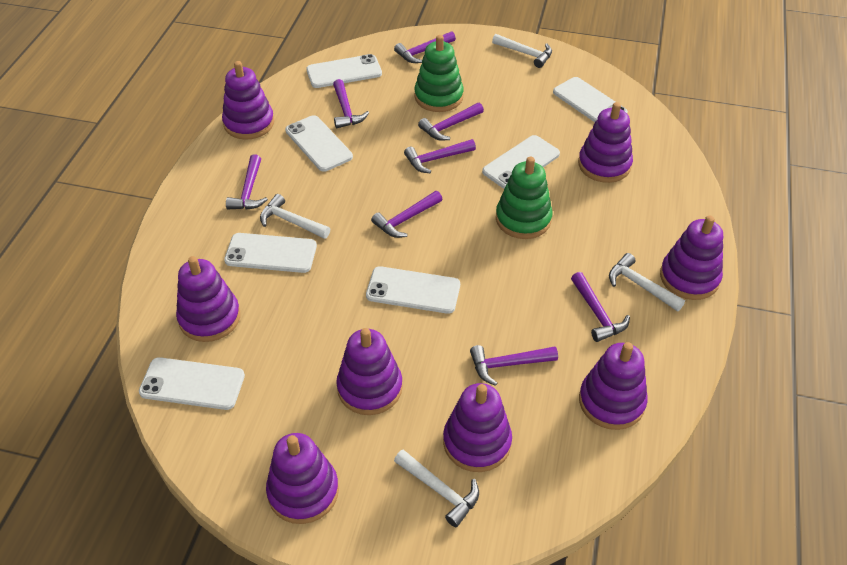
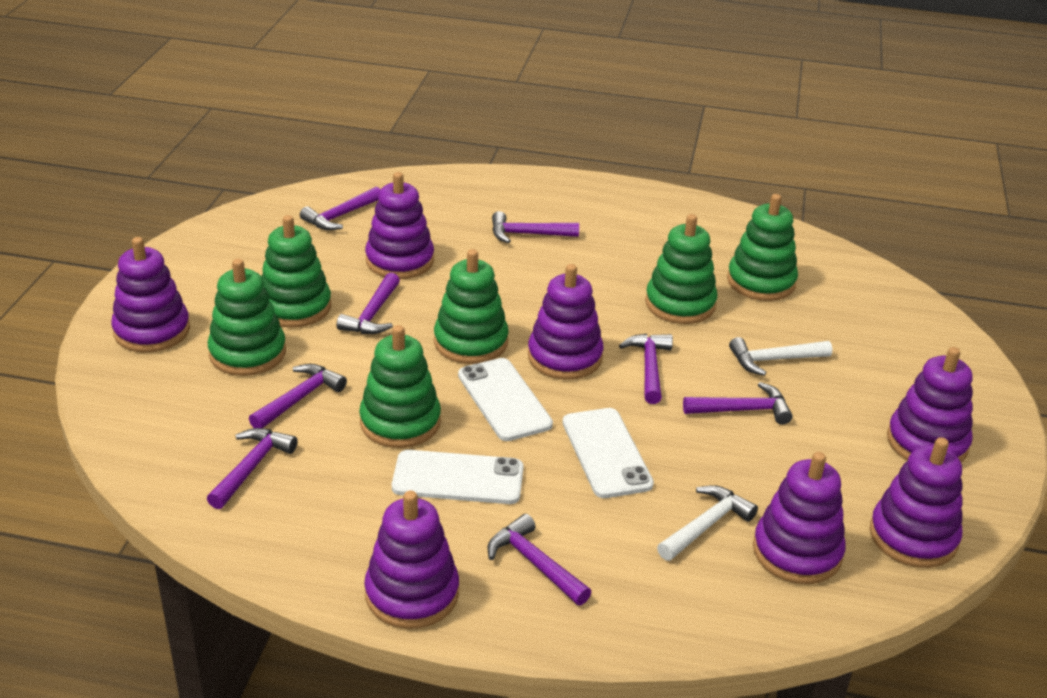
green stacking toy: [414,35,464,112] [496,157,553,239] = 2 -> [208,259,286,376] [261,215,331,328] [359,325,441,448] [434,249,509,364] [645,214,717,324] [727,194,798,301] = 6
purple stacking toy: [176,256,240,342] [222,61,274,140] [266,433,339,524] [336,328,403,415] [443,383,512,472] [578,102,633,183] [579,342,648,430] [660,215,723,300] = 8 -> [111,237,190,353] [364,491,459,629] [365,172,434,279] [528,264,604,380] [753,452,846,584] [869,437,962,568] [887,347,973,462] = 7
white hammer: [260,194,330,239] [394,450,479,527] [492,34,552,68] [609,253,685,312] = 4 -> [657,485,758,561] [729,337,832,376] = 2
white phone: [139,357,245,410] [224,233,317,273] [285,115,353,172] [306,54,382,88] [366,266,460,314] [482,135,560,189] [553,77,628,122] = 7 -> [392,450,524,504] [458,358,553,441] [562,408,654,498] = 3

